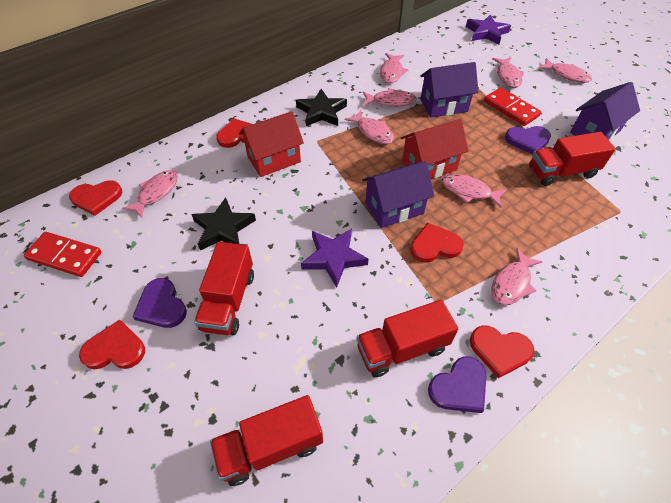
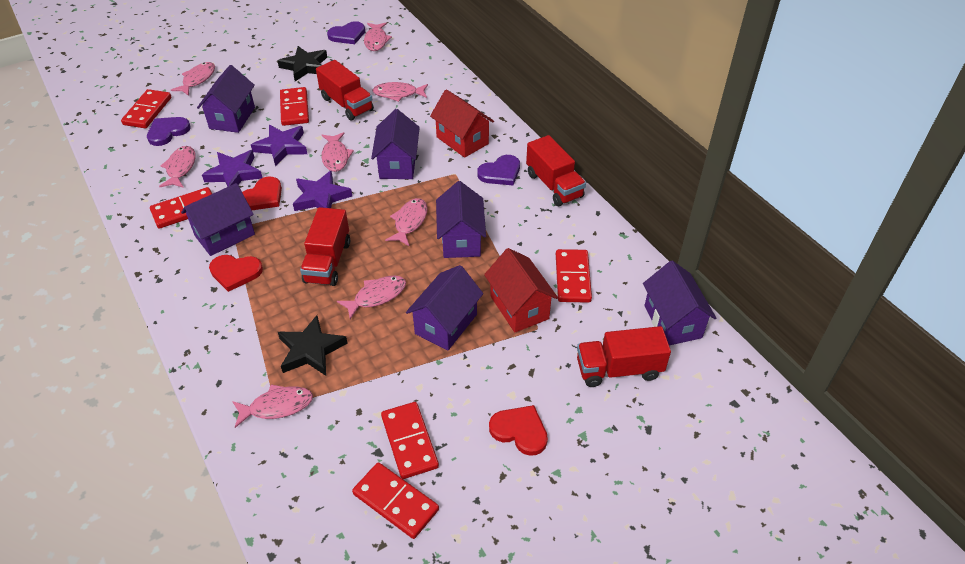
purple house: [362,161,434,228] [420,62,478,118] [570,82,640,141] = 3 -> [181,183,255,256] [197,65,255,133] [371,109,420,179] [406,265,483,350] [436,181,486,258] [643,261,716,345] = 6
purple star: [301,228,368,288] [466,14,511,45] = 2 -> [202,150,262,187] [251,125,307,166] [293,171,352,211] = 3
red domino: [24,232,101,277] [484,87,541,126] = 2 -> [121,89,171,128] [150,187,212,229] [280,87,309,126] [352,462,439,539] [381,402,439,479] [556,249,592,303] = 6
red heart: [69,181,122,216] [79,320,145,370] [216,118,252,148] [410,223,464,263] [470,325,534,378] = 5 -> [209,255,263,292] [242,177,282,210] [489,405,548,456] = 3

